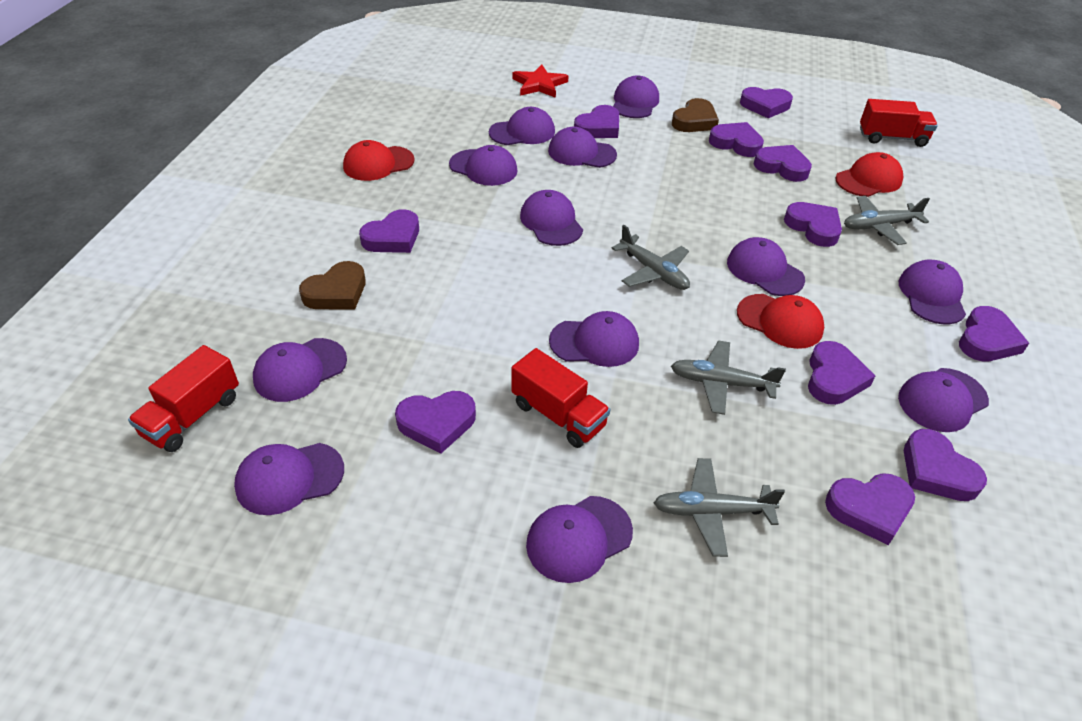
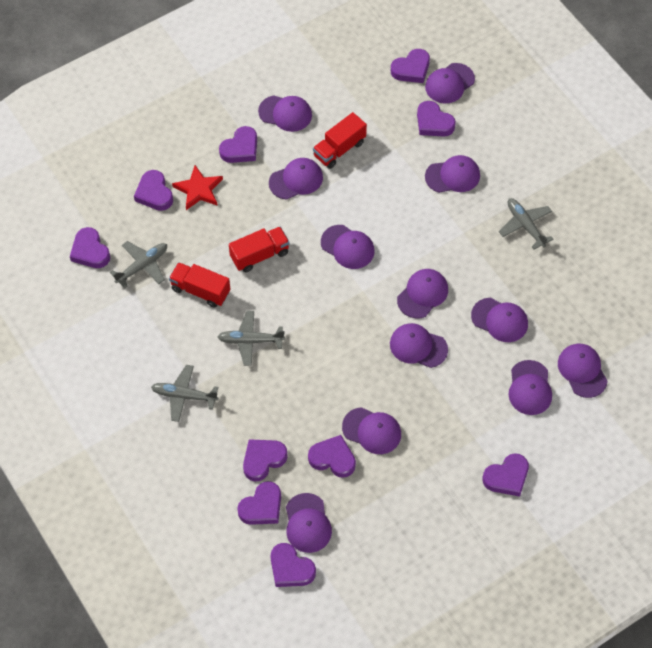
brown heart: [299,261,366,309] [672,98,719,132] = 2 -> none = 0
purple heart: [359,209,419,253] [395,391,476,454] [574,105,619,138] [709,122,764,157] [740,87,793,118] [754,145,812,182] [784,202,842,247] [808,341,875,405] [825,473,915,545] [904,429,987,501] [959,306,1029,361] = 11 -> [70,227,110,268] [134,170,173,211] [219,126,257,163] [237,481,281,525] [243,439,288,481] [271,543,316,587] [308,435,356,478] [391,49,430,83] [417,101,456,137] [483,453,529,497] = 10
red cap: [343,140,415,181] [737,294,824,349] [835,152,903,197] = 3 -> none = 0

